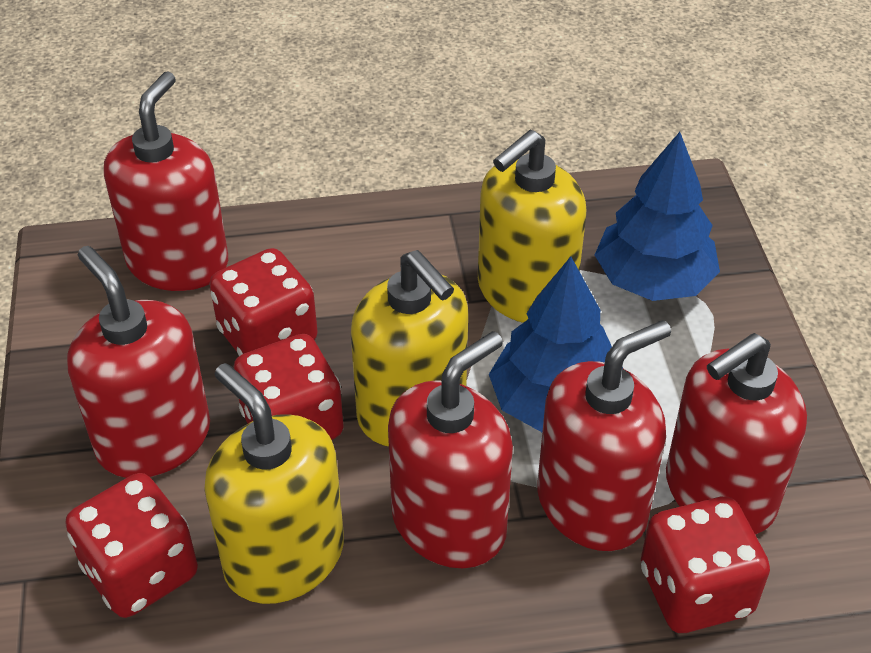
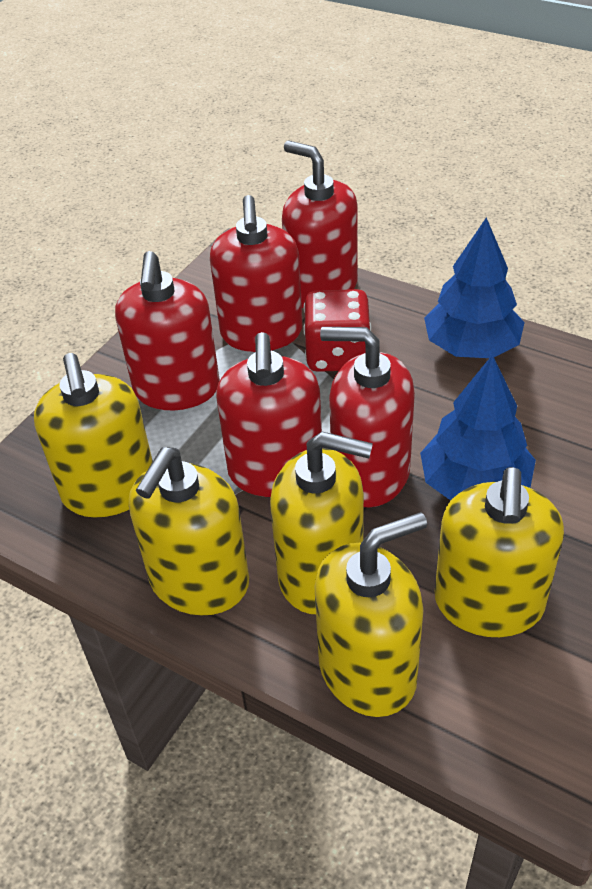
red dice: [65,473,198,618] [209,248,318,356] [234,334,344,440] [641,497,770,633] = 4 -> [303,289,371,372] = 1
yellow soap dispenser: [204,363,344,604] [351,250,468,447] [478,130,587,323] = 3 -> [34,353,153,517] [129,447,249,616] [270,431,373,614] [314,512,427,717] [435,467,564,637] = 5

